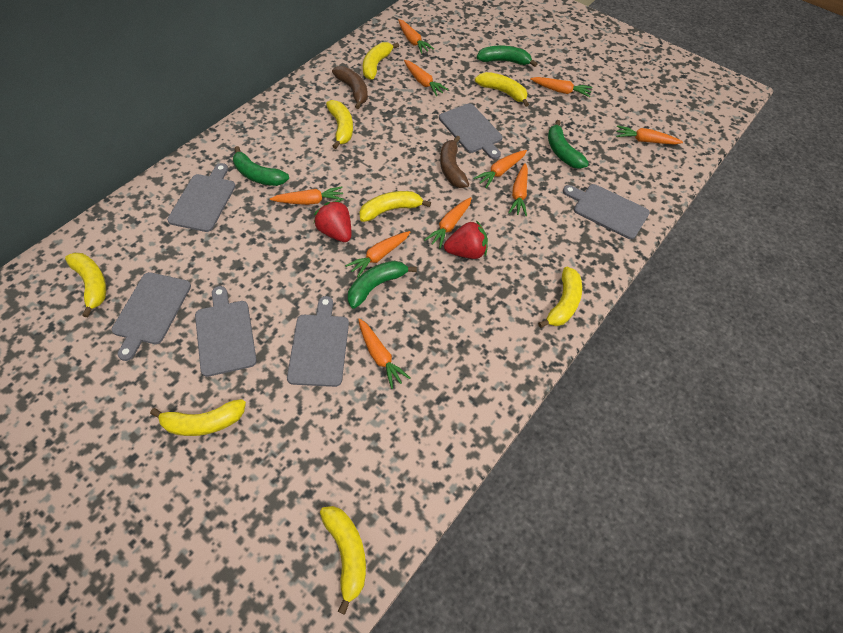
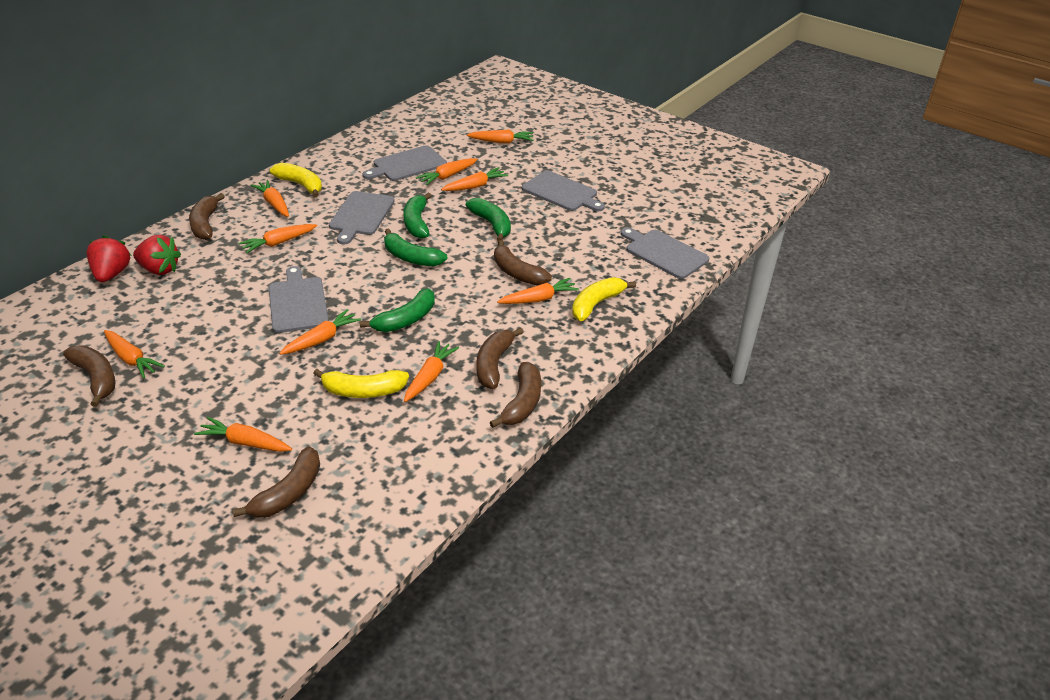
brown banana: [332,66,368,109] [440,136,469,188] = 2 -> [63,346,115,407] [189,193,225,240] [232,447,320,518] [476,328,523,389] [490,362,541,428] [494,240,552,286] = 6
grey cutting board: [112,272,191,361] [167,163,235,232] [195,286,257,377] [287,296,349,387] [439,103,502,159] [563,184,650,239] = 6 -> [269,266,329,333] [329,191,395,244] [363,145,447,181] [522,170,605,211] [621,228,709,279] = 5
yellow banana: [65,253,106,317] [150,399,246,436] [320,506,366,615] [326,100,353,149] [359,191,431,222] [363,42,399,80] [475,72,529,107] [538,267,582,328] = 8 -> [270,163,322,198] [313,369,409,398] [572,277,636,321] = 3

